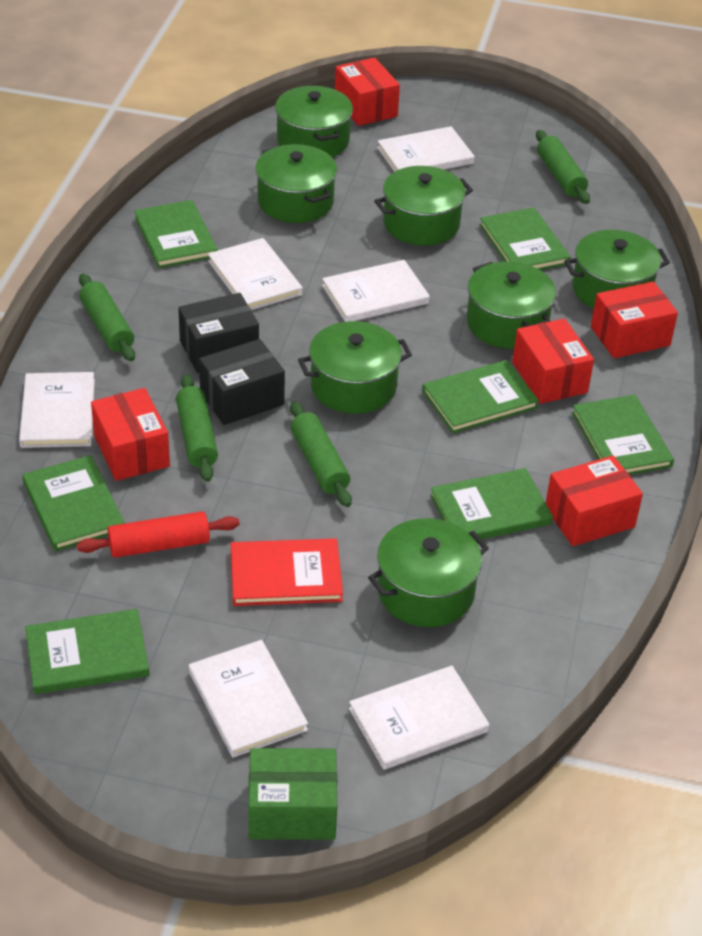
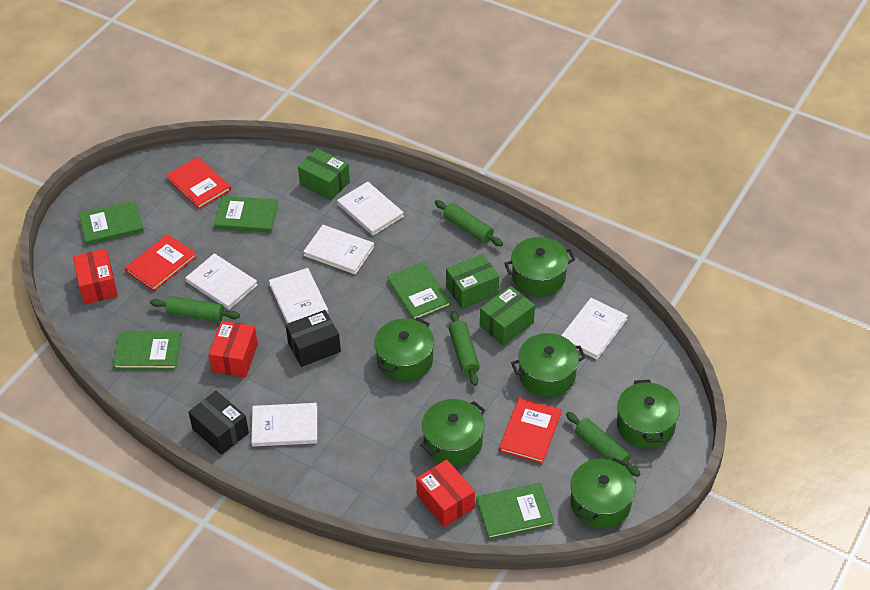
green book: [22,455,125,551] [25,609,149,694] [134,200,218,268] [422,360,539,433] [430,468,553,540] [479,207,571,270] [572,395,674,475] = 7 -> [79,200,144,245] [113,331,181,370] [214,196,278,233] [387,262,451,319] [476,483,554,540] = 5
green box: [249,748,337,840] = 1 -> [298,148,350,201] [446,254,499,309] [480,286,535,346] = 3
green pot: [255,144,337,223] [275,86,353,157] [298,321,412,414] [368,518,489,627] [374,166,473,246] [466,261,556,349] [564,230,670,309] = 7 -> [374,318,434,382] [420,399,485,466] [504,237,575,297] [511,333,586,397] [570,457,636,529] [617,380,680,449] = 6
red book: [231,538,343,606] = 1 -> [125,234,197,291] [166,157,231,209] [499,398,562,464] = 3
red box: [91,388,170,481] [335,58,400,126] [512,318,594,404] [546,455,643,546] [591,281,678,358] = 5 -> [73,249,118,304] [209,321,258,377] [416,459,475,527] = 3
red rolling pin: [77,511,240,558] = 1 -> none = 0

